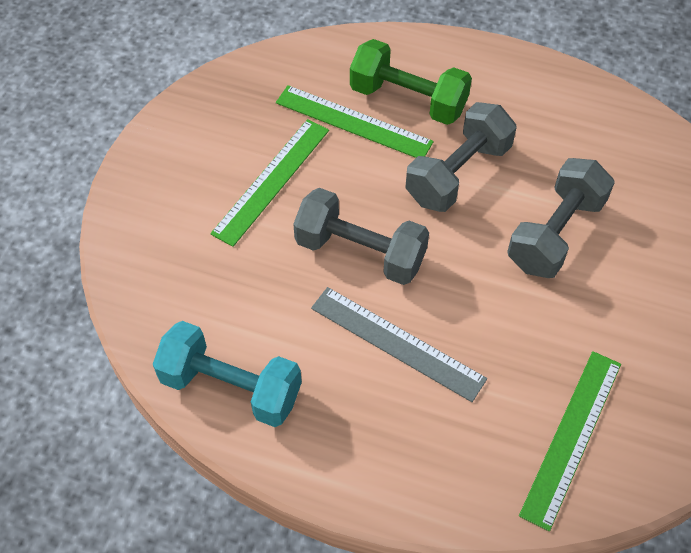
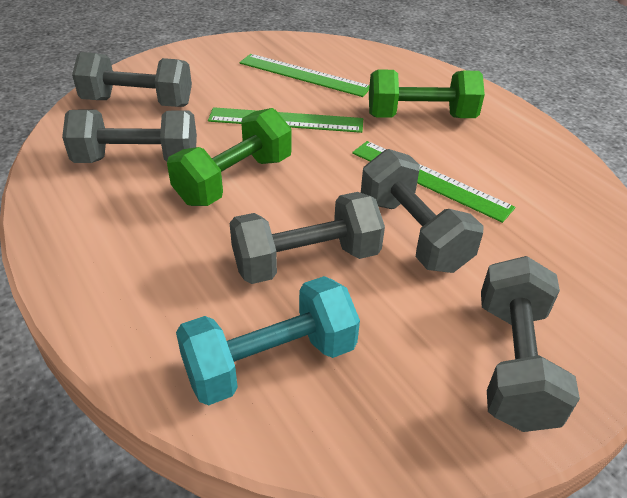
green dumbbell: [350,39,472,125] = 1 -> [167,108,292,206] [369,70,485,118] = 2
grey dumbbell: [293,188,429,285] [406,102,517,212] [507,158,615,278] = 3 -> [62,109,197,163] [72,52,192,107] [230,192,385,284] [361,149,484,273] [481,256,580,432] = 5
grey ruler: [311,287,487,402] = 1 -> none = 0

